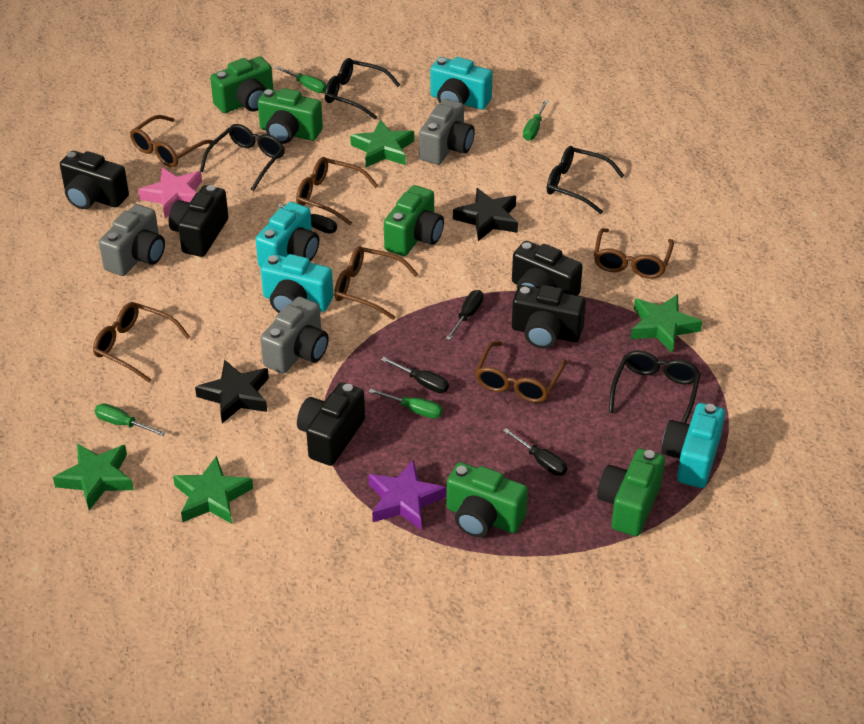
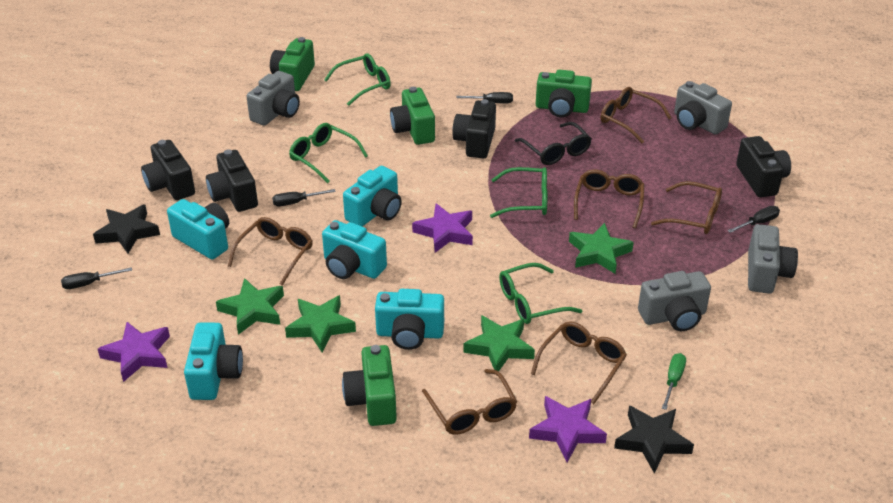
black camera: [60,151,129,209] [169,185,228,257] [297,382,365,466] [512,241,583,296] [512,285,586,349] = 5 -> [141,140,195,200] [206,149,258,212] [452,99,496,158] [736,136,791,197] = 4
black glasses: [200,124,285,191] [325,58,400,119] [547,146,625,214] [609,350,701,423] = 4 -> [515,122,592,165] = 1
green camera: [210,56,273,113] [258,88,323,144] [384,185,444,256] [447,462,528,537] [597,448,665,536] = 5 -> [270,37,315,91] [342,345,397,426] [390,87,435,145] [536,69,592,117] = 4
green glasses: none = 0 -> [289,123,368,183] [324,53,391,106] [490,167,548,218] [499,263,582,324] = 4
green screwdriver: [95,403,165,436] [275,66,327,93] [368,388,443,419] [523,100,548,141] = 4 -> [662,353,686,410] = 1
grey camera: [99,204,165,276] [260,296,329,374] [419,99,475,165] = 3 -> [246,71,300,125] [638,271,711,331] [674,81,732,135] [748,224,798,294] = 4
pink star: [138,167,202,218] = 1 -> none = 0
purple star: [368,460,446,530] = 1 -> [98,322,170,382] [412,203,473,253] [529,396,607,462] = 3
turquoise camera: [255,202,319,267] [261,254,333,313] [430,57,493,110] [661,403,725,488] = 4 -> [167,199,229,259] [184,323,243,400] [322,220,387,279] [343,166,402,227] [375,289,444,350] = 5

